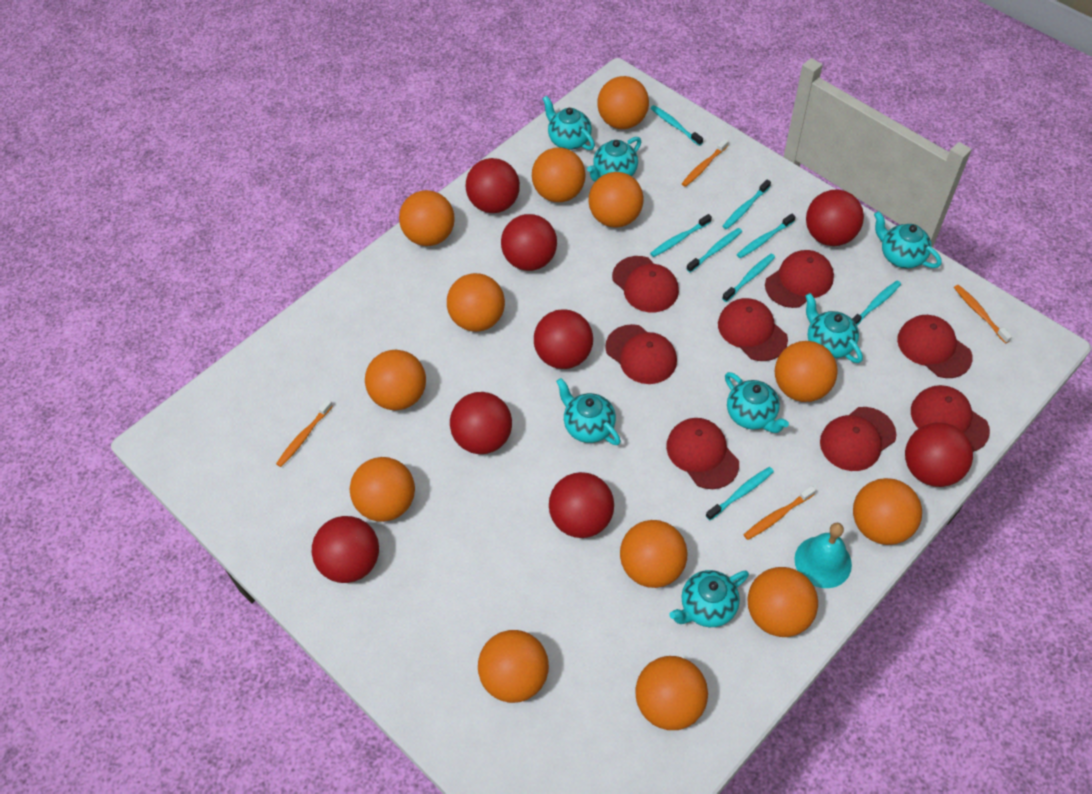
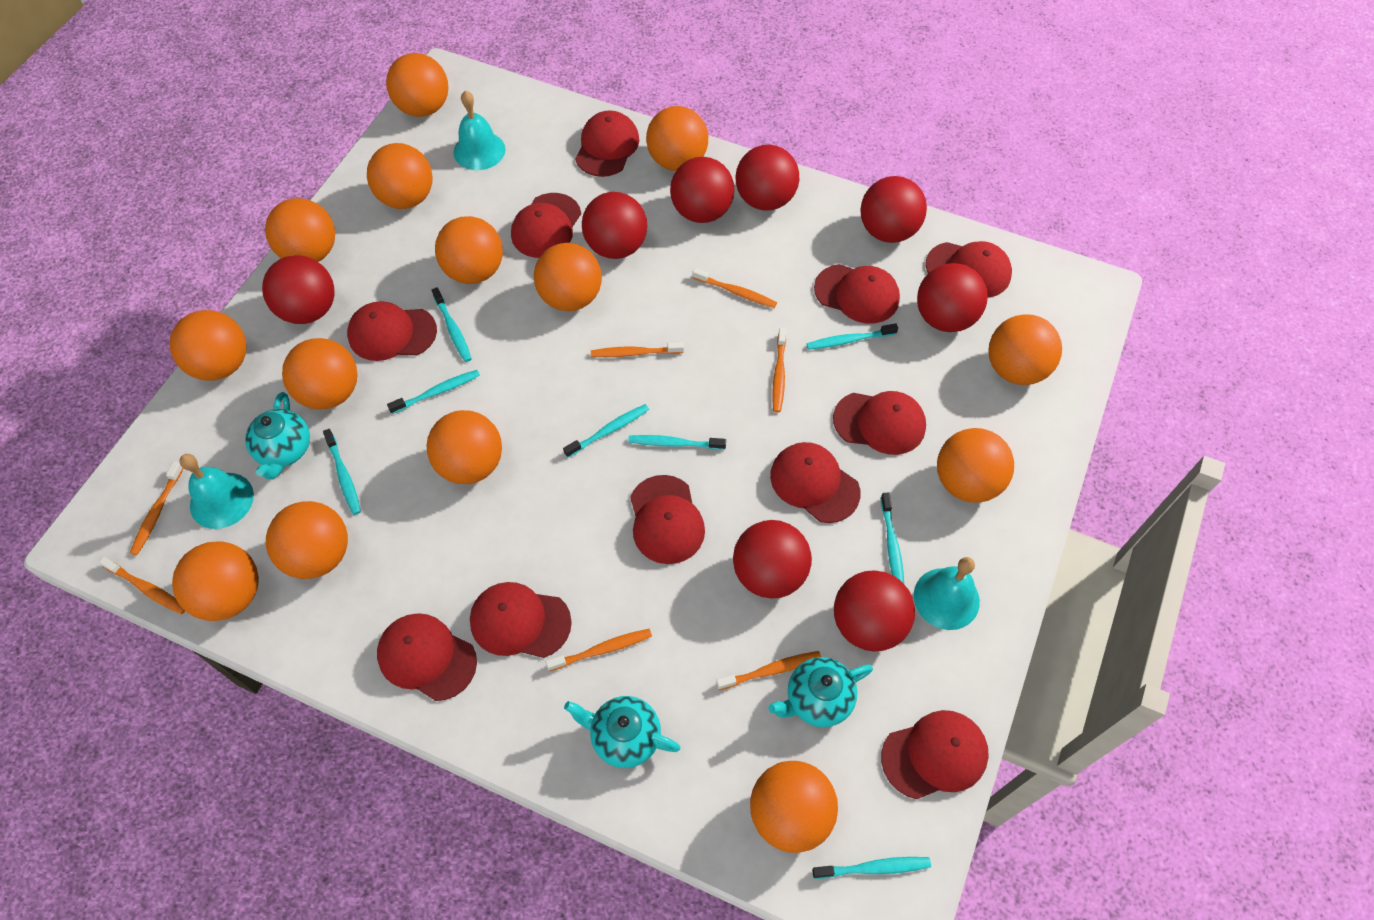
orange ball: [350,457,415,522] [365,350,426,410] [399,190,455,246] [447,273,505,332] [478,630,549,703] [532,148,586,202] [589,172,644,228] [598,76,649,129] [620,520,688,588] [635,656,708,730] [747,567,818,637] [775,341,838,402] [853,478,922,545] = 13 -> [170,310,246,381] [172,541,259,621] [265,198,335,262] [266,501,348,579] [282,338,358,410] [367,143,433,209] [386,53,448,117] [426,410,502,484] [435,216,503,284] [534,243,602,311] [646,106,708,171] [750,761,838,853] [937,428,1014,503] [988,314,1062,385] = 14
orange toothbrush: [276,399,333,467] [682,139,729,187] [744,486,816,540] [954,285,1012,344] = 4 -> [99,557,185,614] [130,461,184,555] [546,629,652,672] [591,342,684,357] [692,268,777,308] [716,651,821,690] [772,328,786,412] = 7
red cap: [605,324,677,384] [612,256,679,312] [666,418,739,489] [718,298,788,361] [765,250,834,308] [820,407,897,471] [897,315,972,378] [911,385,990,452] = 8 -> [347,301,437,361] [377,613,477,701] [470,582,572,658] [511,193,581,258] [575,111,639,177] [630,475,705,564] [770,442,860,523] [814,264,900,324] [833,391,926,455] [881,710,989,799] [926,241,1012,298] = 11
turquoise bell: [794,523,852,588] = 1 -> [180,454,254,529] [453,90,506,170] [914,557,980,630] = 3
turquoise teapot: [542,96,595,150] [556,378,621,445] [587,137,641,182] [669,570,749,627] [725,372,789,433] [805,293,863,363] [874,211,942,268] = 7 -> [245,392,310,479] [564,696,680,768] [769,657,873,727] = 3

